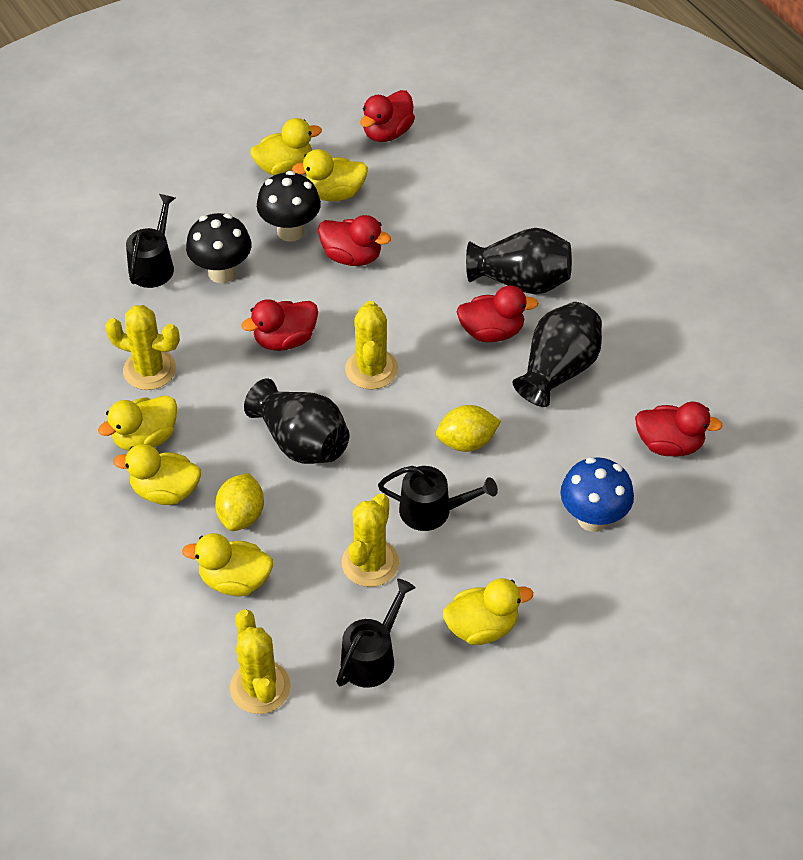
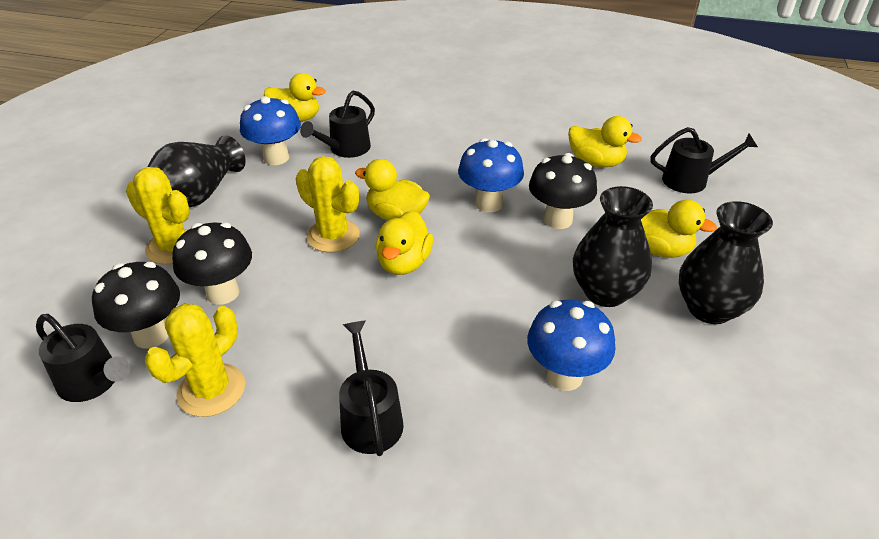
black mushroom: [186,213,251,283] [257,171,321,242] = 2 -> [92,262,180,349] [172,222,252,305] [529,153,597,229] = 3
black watering can: [126,194,175,288] [336,579,416,688] [378,466,498,531] = 3 -> [36,314,130,402] [300,90,375,158] [339,321,404,456] [651,127,758,193] = 4
blue mushroom: [560,457,634,532] = 1 -> [240,96,301,165] [458,138,524,212] [527,299,616,391] = 3
red duck: [241,299,318,351] [318,215,391,266] [360,90,415,142] [457,286,538,342] [635,402,723,457] = 5 -> none = 0
yellow cactus: [105,305,180,390] [230,609,291,714] [342,493,399,587] [345,301,398,389] = 4 -> [126,167,189,265] [145,303,245,417] [296,156,360,252] = 3
yellow duck: [98,395,177,451] [113,444,201,505] [182,533,273,596] [250,118,322,175] [292,149,368,201] [443,578,533,645] = 6 -> [264,73,326,122] [355,159,430,221] [376,211,433,275] [568,116,642,168] [641,200,717,258] = 5
yellow lemon: [215,473,264,531] [436,405,501,452] = 2 -> none = 0

